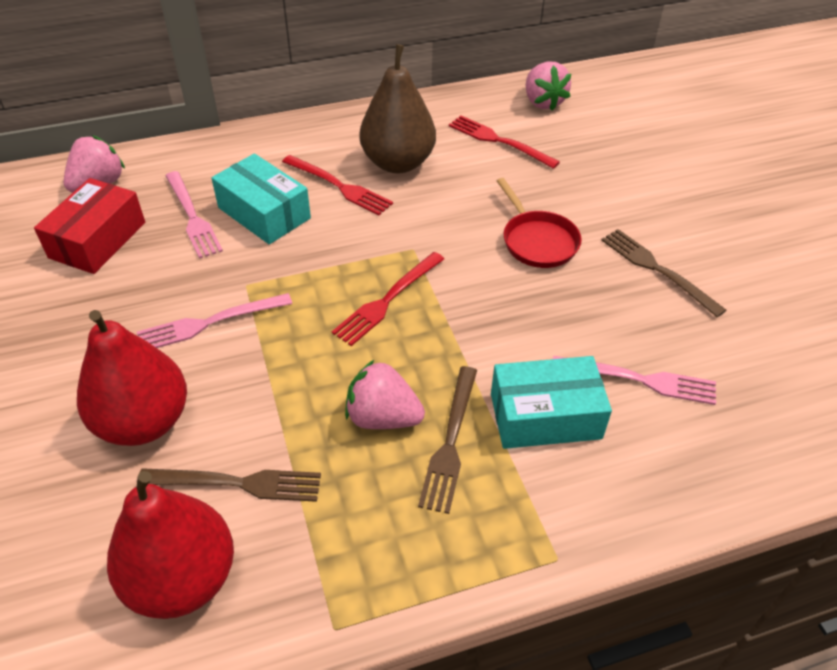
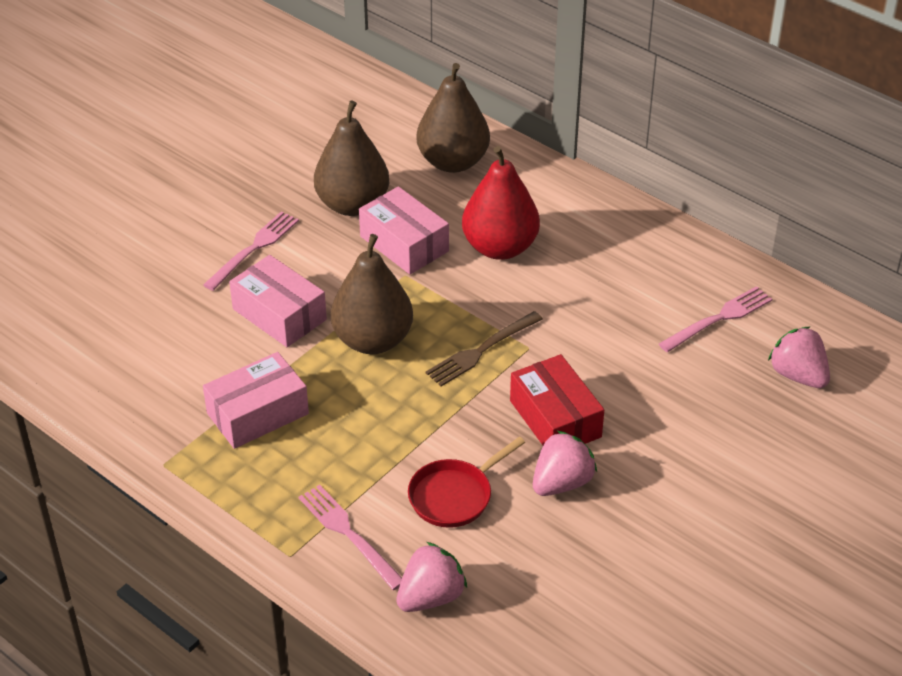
brown fork: [140,468,321,502] [418,366,477,514] [601,229,726,317] = 3 -> [426,311,543,386] = 1
brown pear: [360,44,436,173] = 1 -> [314,101,389,216] [331,234,413,354] [416,63,490,173] = 3
pink box: none = 0 -> [203,352,309,449] [229,255,327,347] [359,186,449,274] = 3
red fork: [282,155,393,215] [332,252,444,346] [449,115,560,169] = 3 -> none = 0
red pear: [77,310,187,446] [107,471,234,619] = 2 -> [462,146,540,260] = 1
turquoise box: [211,153,311,244] [491,356,612,449] = 2 -> none = 0

